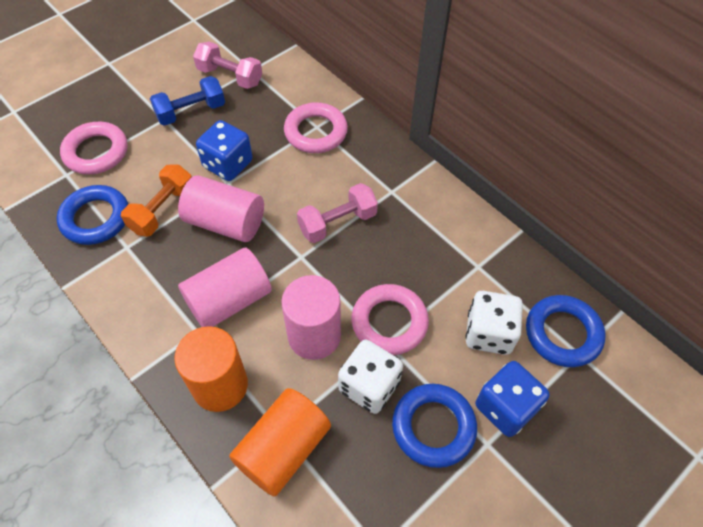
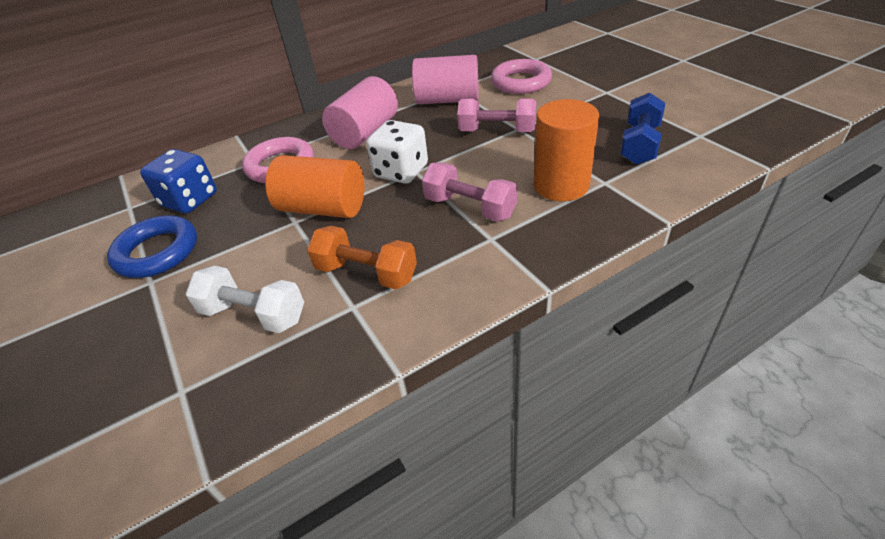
blue dice: [196,120,253,181] [475,361,550,437] = 2 -> [140,149,217,213] = 1
blue ring: [57,185,128,245] [392,384,477,468] [526,295,606,367] = 3 -> [107,215,197,278] = 1
pink cylinder: [178,175,264,242] [178,248,272,327] [282,275,341,360] = 3 -> [322,76,398,149] [412,55,479,104] = 2
pink ring: [60,122,127,175] [284,102,348,153] [351,284,429,355] = 3 -> [242,137,314,183] [491,59,552,94] = 2
white dice: [338,340,403,414] [465,291,523,355] = 2 -> [366,120,428,184] = 1
white dumbbell: none = 0 -> [186,266,304,333] = 1

